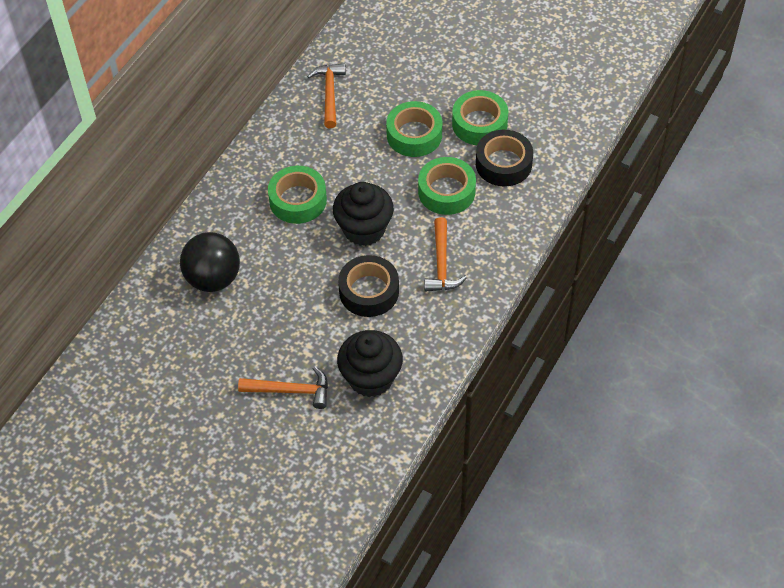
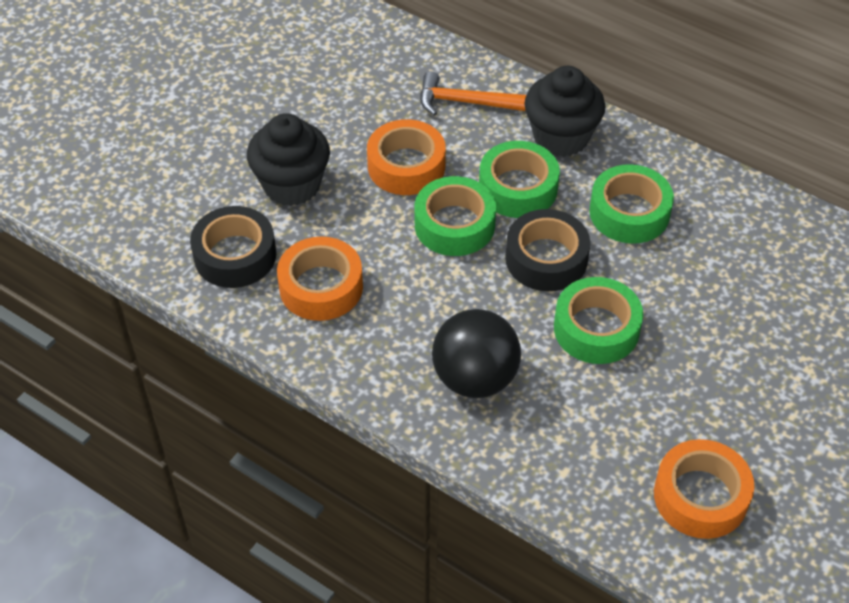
orange hammer: [238,367,328,409] [307,63,346,128] [424,217,467,292] = 3 -> [420,71,526,116] = 1
orange tape: none = 0 -> [277,236,363,321] [367,119,446,195] [654,439,754,539] = 3

